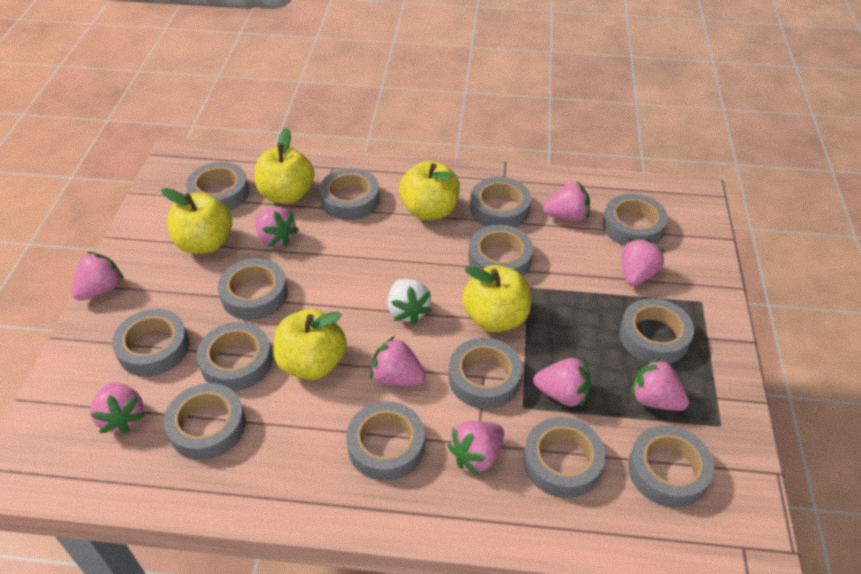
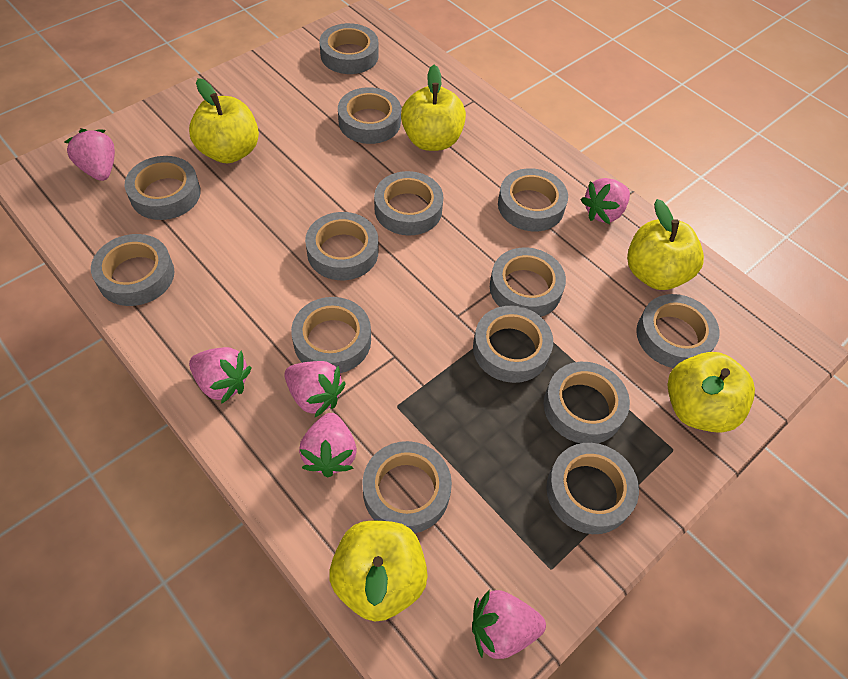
pink strawberry: [72,252,124,301] [90,382,146,434] [255,207,299,247] [370,336,426,386] [447,421,504,476] [533,358,591,408] [543,181,590,221] [622,238,666,286] [631,357,689,411] = 9 -> [65,129,115,181] [189,347,252,404] [285,361,346,417] [299,413,357,477] [472,590,546,659] [581,178,630,224] = 6
white strawberry: [388,279,432,325] = 1 -> none = 0

